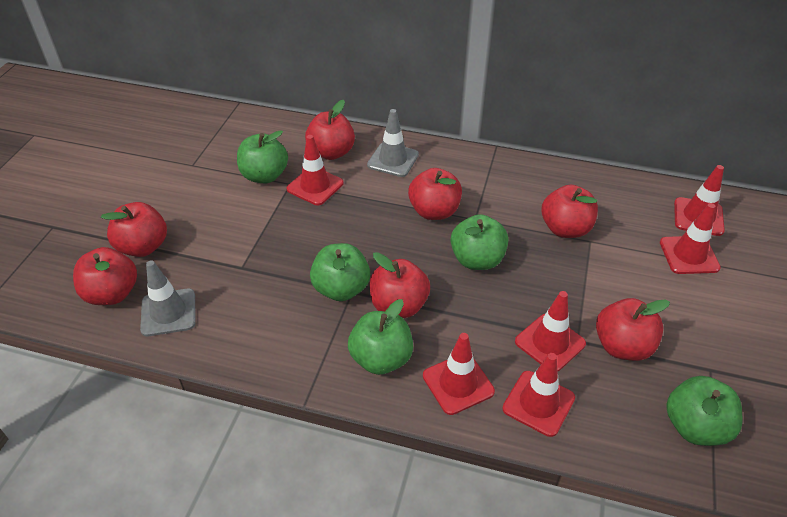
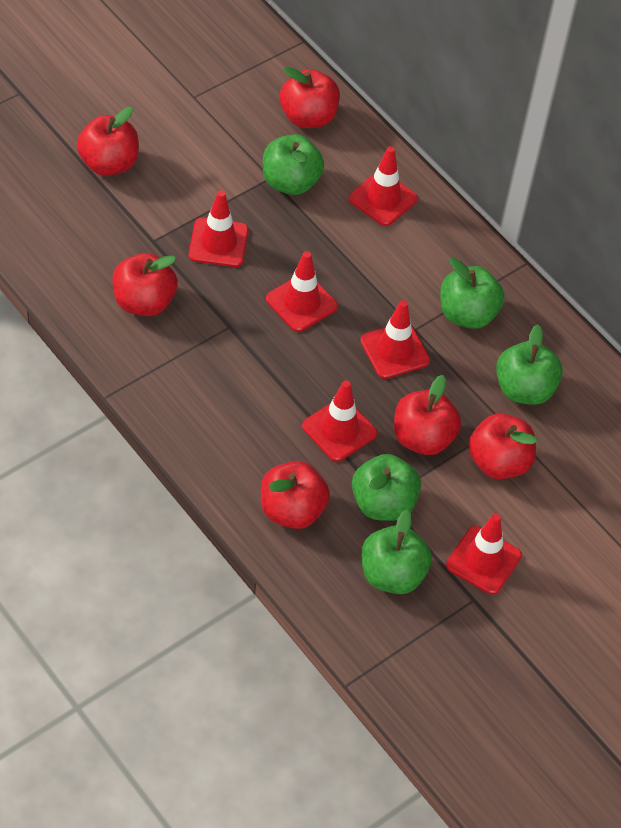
grey traffic cone: [140,260,196,336] [367,109,419,177] = 2 -> none = 0
red apple: [73,247,137,305] [101,202,167,257] [305,100,355,160] [369,252,430,318] [408,168,462,220] [542,185,598,238] [596,298,670,361] = 7 -> [77,107,139,176] [112,253,178,316] [261,461,330,529] [280,67,340,128] [394,375,461,455] [468,413,537,479] = 6

